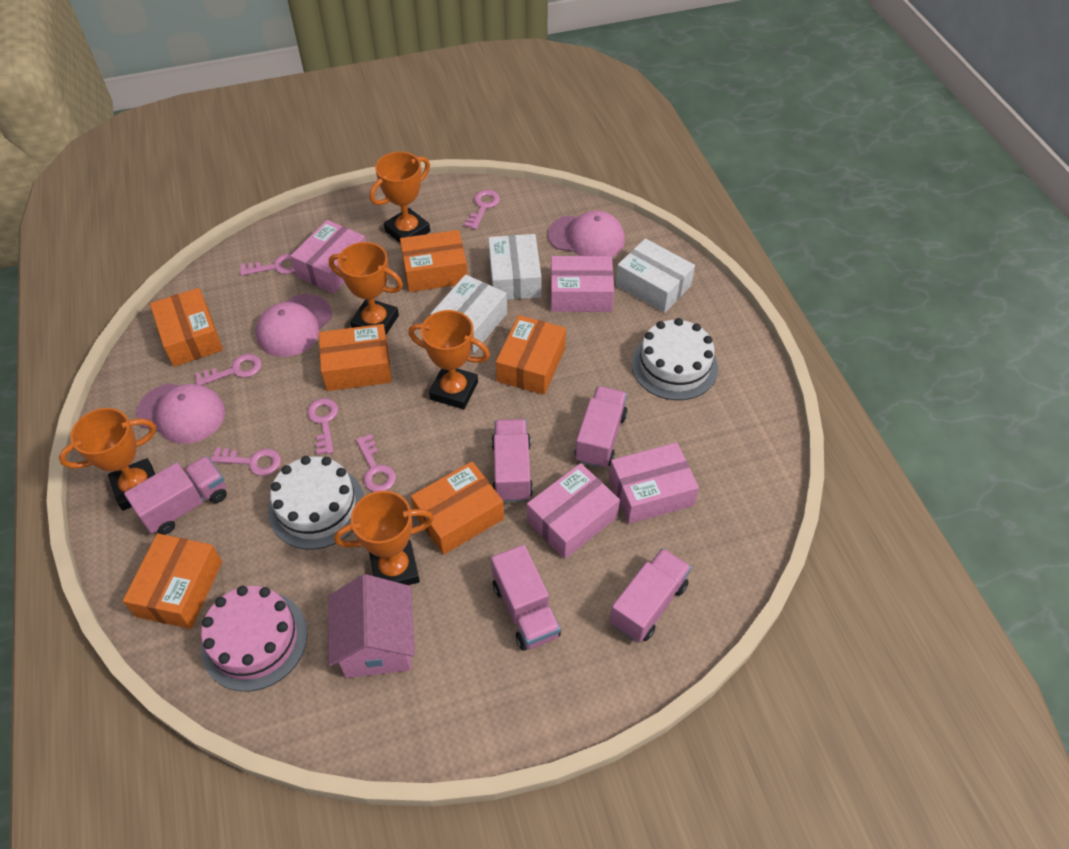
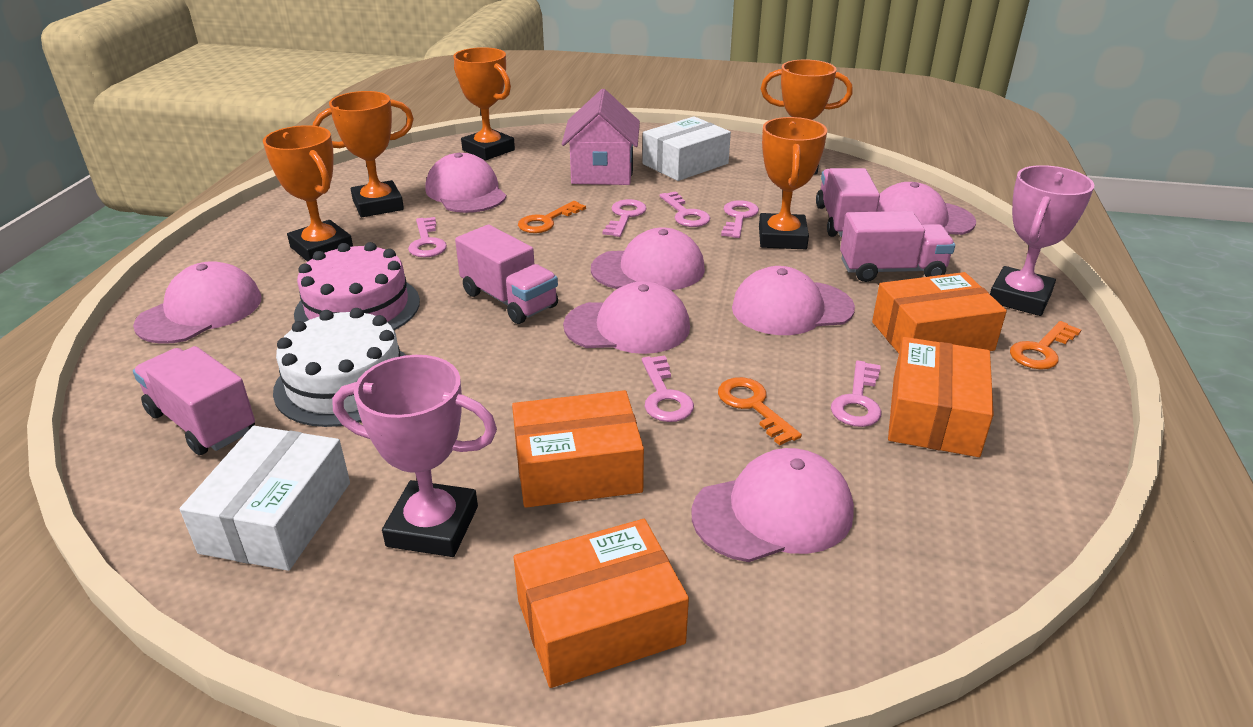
orange box: [123,534,222,629] [150,288,223,367] [319,324,392,391] [400,230,468,292] [411,461,504,555] [496,315,566,395] = 6 -> [512,390,644,508] [514,519,689,688] [872,272,1007,353] [888,337,994,457] = 4
orange key: none = 0 -> [518,201,586,233] [718,377,802,445] [1010,321,1081,369] = 3
pink box: [290,220,366,294] [527,463,620,559] [550,256,614,312] [609,442,699,524] = 4 -> none = 0
pink cap: [136,383,225,444] [256,294,332,357] [548,210,625,257] = 3 -> [133,261,261,344] [426,153,507,213] [563,281,690,354] [591,228,705,290] [692,448,854,562] [732,266,855,335] [877,182,976,235] = 7
pink trophy: none = 0 -> [332,355,497,557] [990,165,1094,316] = 2
pink truck: [124,456,227,535] [491,545,561,651] [492,419,533,502] [574,386,627,469] [610,548,691,643] = 5 -> [133,346,255,455] [455,225,558,324] [816,168,880,237] [840,211,955,282] = 4
white box: [430,274,507,353] [488,234,541,300] [616,238,695,313] = 3 -> [180,426,350,571] [642,116,731,181] = 2
white cake: [268,456,364,549] [632,318,718,400] = 2 -> [273,308,406,427] = 1

